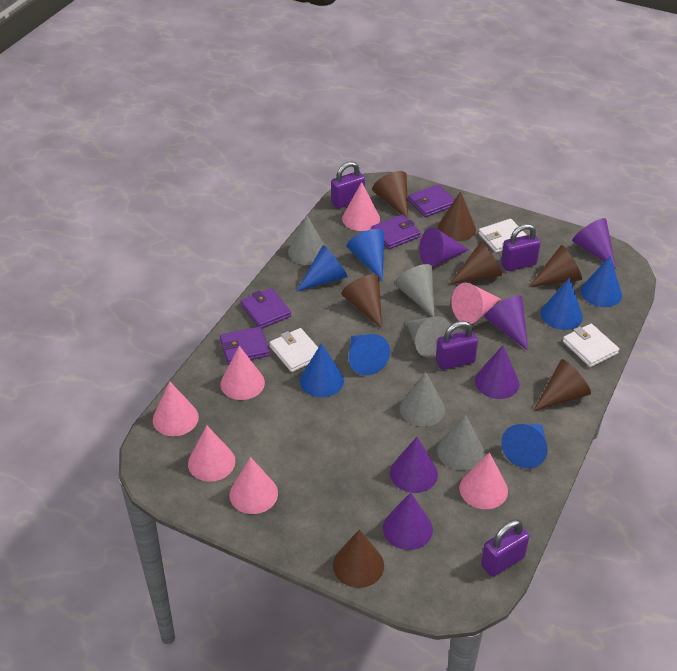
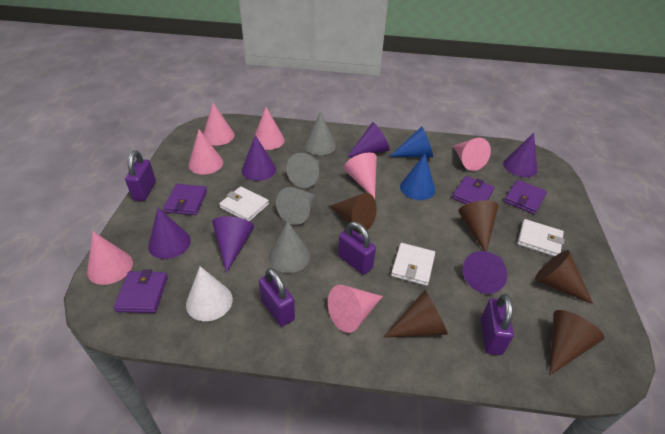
blue cone: [296,245,348,292] [300,343,344,397] [347,229,384,281] [349,334,390,375] [501,424,547,468] [541,278,583,330] [581,256,622,307] = 7 -> [389,126,433,157] [400,154,435,200] = 2
brown cone: [333,529,384,588] [341,274,382,329] [372,171,408,219] [438,192,476,241] [449,242,502,284] [528,245,582,287] [533,359,591,411] = 7 -> [329,193,377,232] [383,290,448,338] [458,200,499,251] [535,250,593,304] [549,310,604,376] = 5
grey cone: [288,215,325,265] [395,264,435,317] [400,372,445,427] [406,316,452,358] [437,414,484,470] = 5 -> [269,221,310,273] [276,187,315,225] [286,153,319,188] [304,112,336,155] = 4
white cone: none = 0 -> [186,266,233,321] = 1

